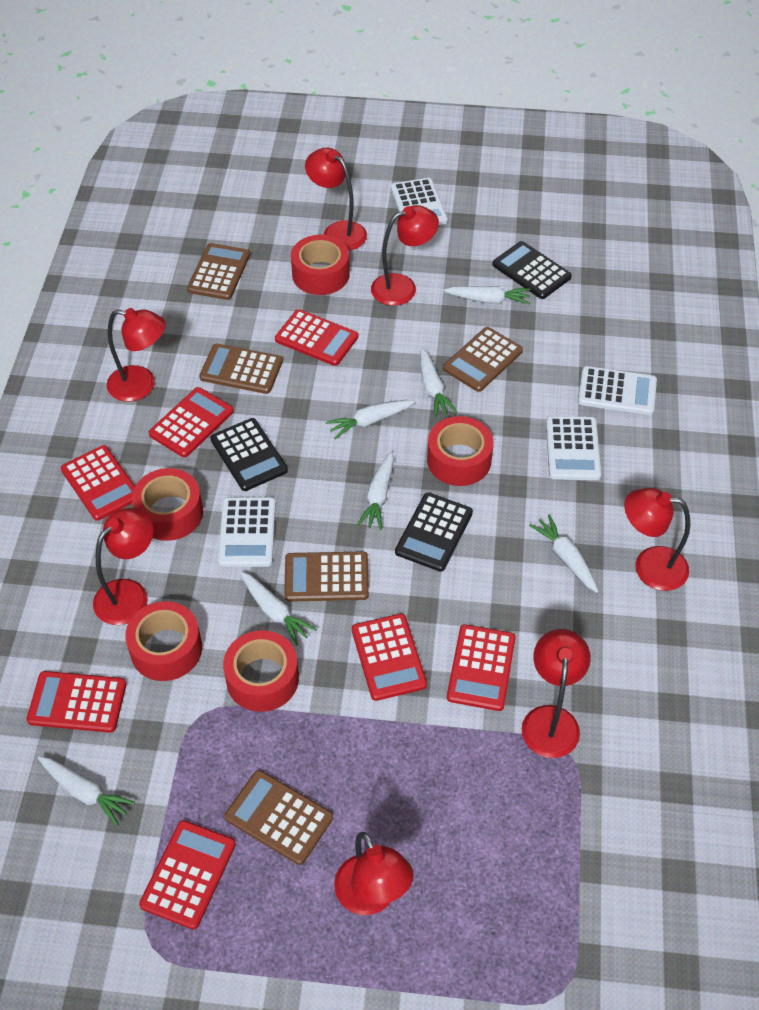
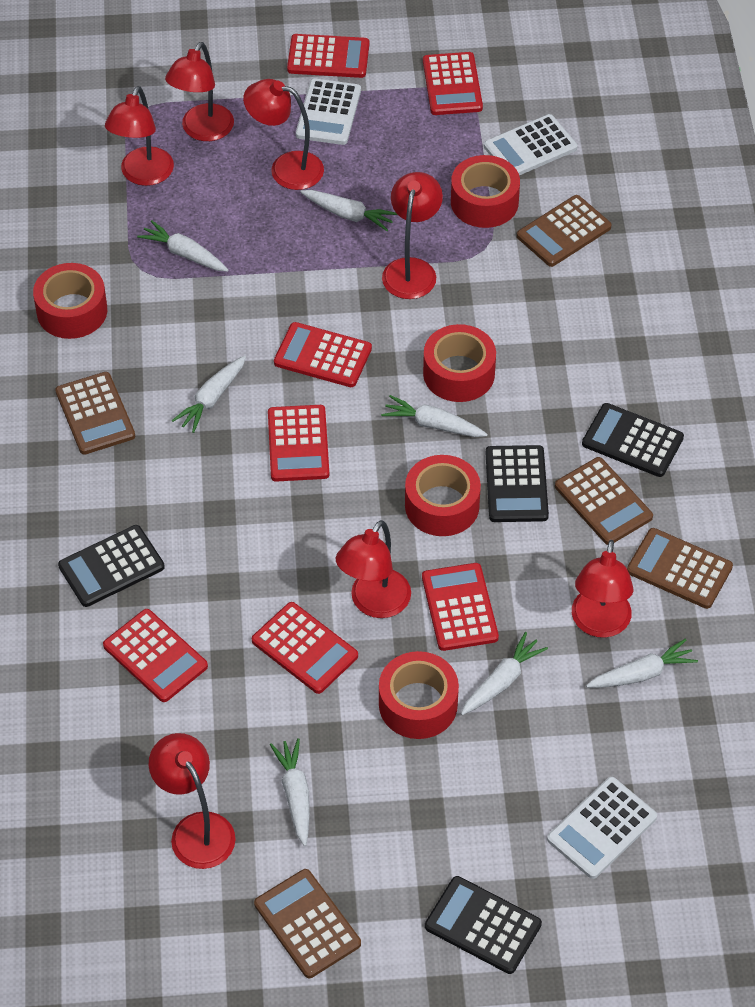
black calculator: [210,418,288,491] [395,493,473,572] [492,241,572,299] = 3 -> [58,525,165,607] [425,876,542,974] [485,445,549,522] [582,403,684,477] = 4
white calculator: [218,497,276,567] [391,178,448,225] [546,416,601,480] [578,366,657,415] = 4 -> [296,78,361,145] [484,114,577,175] [547,777,657,879] = 3

